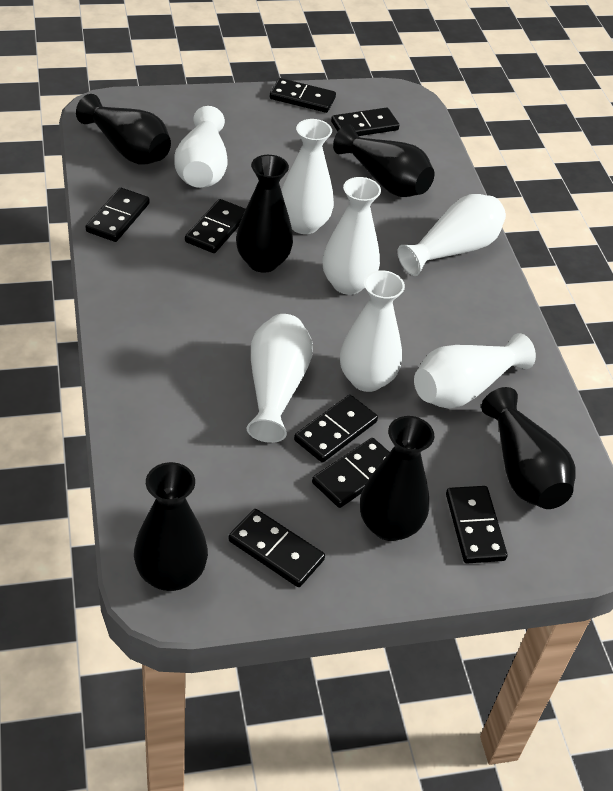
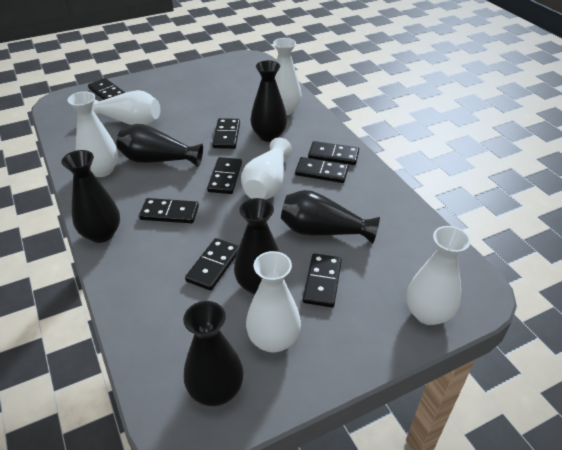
white vase: [174,106,228,188] [247,314,313,443] [282,119,334,234] [322,177,381,295] [340,270,405,392] [397,194,506,276] [414,333,536,409] = 7 -> [67,92,118,177] [92,90,160,125] [241,137,292,200] [246,251,301,353] [273,38,301,116] [406,226,471,325] = 6

